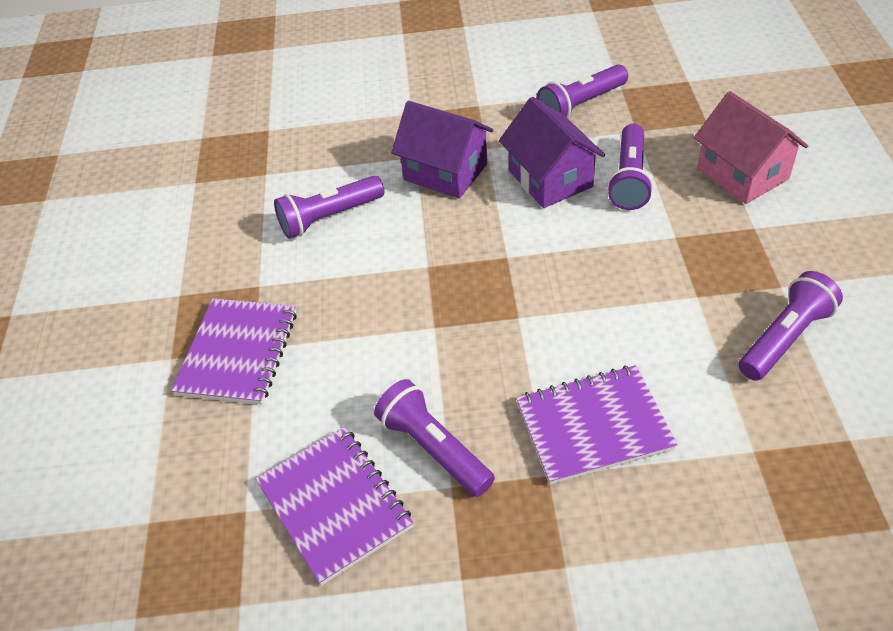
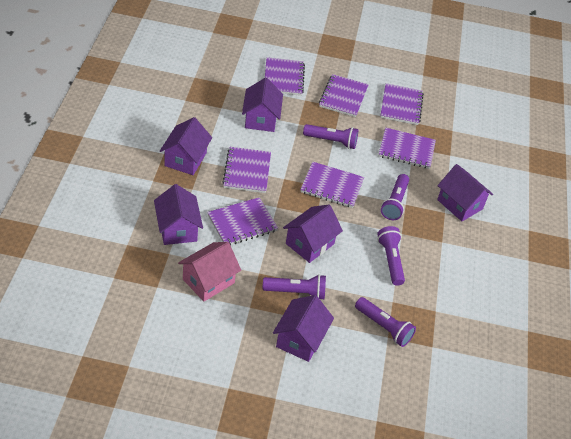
purple house: [391,101,493,199] [499,97,605,208] = 2 -> [154,184,203,245] [160,117,212,175] [242,77,283,132] [273,295,334,362] [283,205,343,263] [437,164,493,221] = 6
purple notebook: [171,298,297,405] [256,427,413,586] [516,365,678,485] = 3 -> [207,197,278,245] [222,147,271,193] [265,57,305,96] [300,162,364,208] [319,74,369,117] [379,128,436,169] [380,83,424,125] = 7

